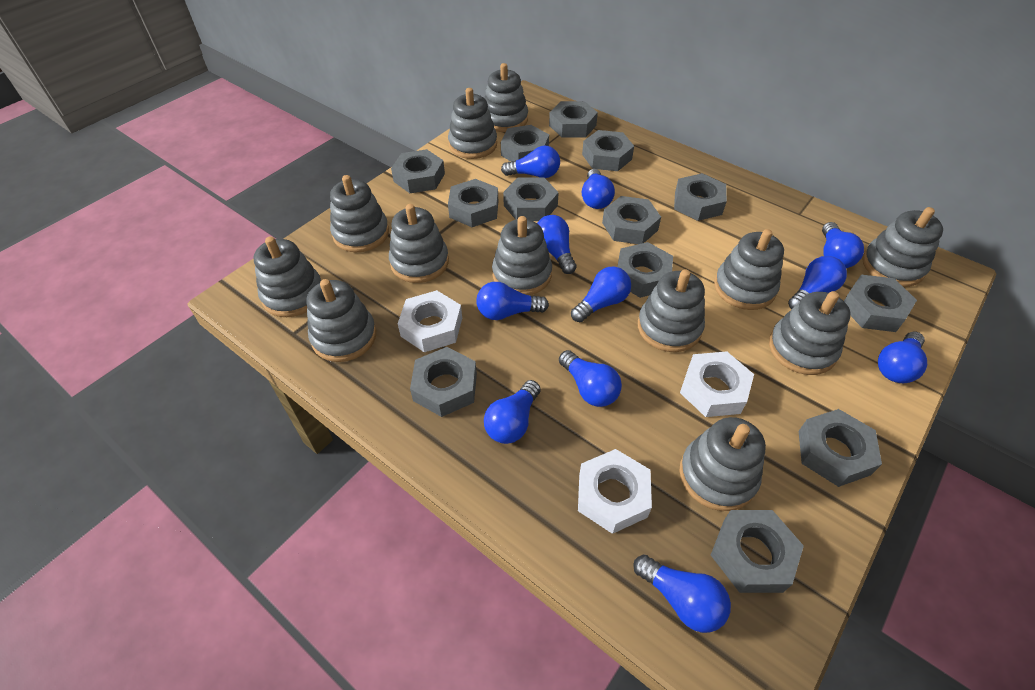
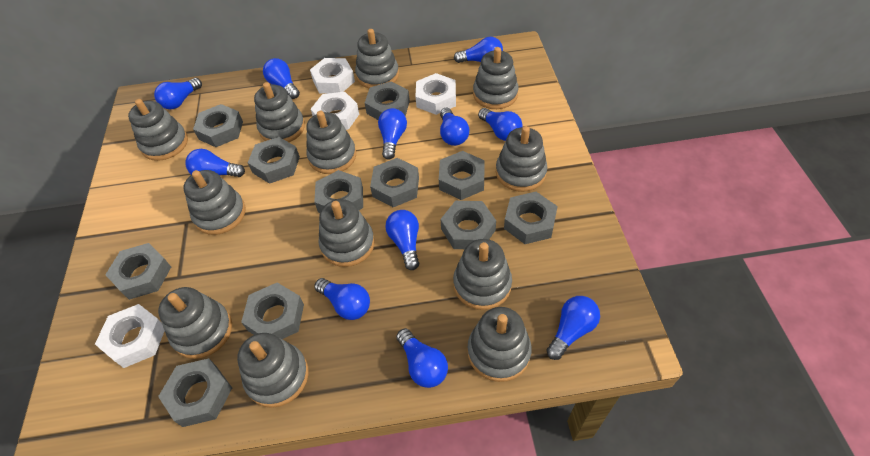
grey nut: [391,149,445,193] [410,347,477,417] [448,179,498,227] [501,125,549,161] [503,178,559,221] [549,101,598,138] [582,130,634,171] [602,196,661,244] [617,242,673,298] [674,173,727,221] [711,510,804,593] [799,409,882,487] [844,275,917,332] = 13 -> [105,243,171,300] [158,358,232,427] [193,104,243,147] [241,282,304,339] [248,137,300,184] [314,170,363,213] [365,81,410,120] [370,158,419,207] [439,151,484,200] [440,201,496,249] [504,192,558,244] = 11
white nut: [398,290,462,352] [578,449,652,534] [680,351,754,417] = 3 -> [95,304,165,368] [310,58,355,94] [311,92,359,130] [415,73,456,115] = 4

